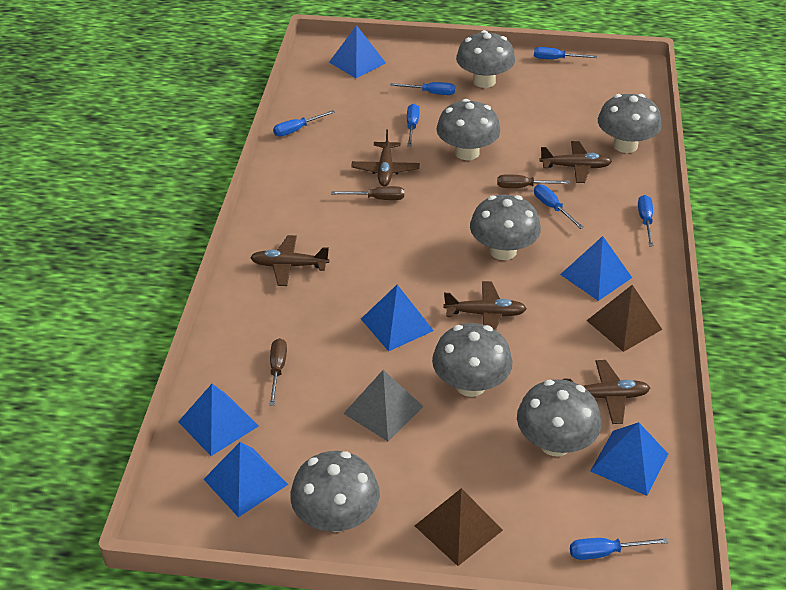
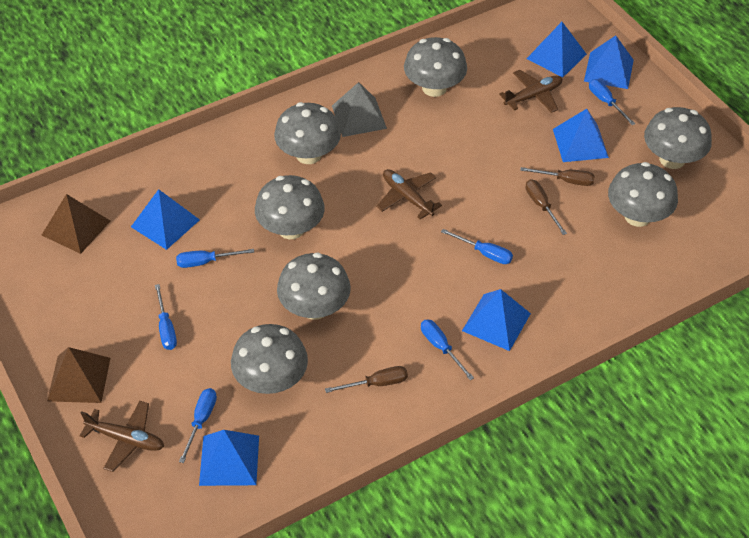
blue screwdriver: [273,110,335,136] [390,82,455,95] [407,104,420,147] [534,47,597,59] [534,184,584,229] [570,538,669,560] [638,195,654,247] = 7 -> [155,284,177,350] [176,249,254,268] [179,388,217,463] [421,319,474,380] [441,229,513,264] [589,79,635,125] = 6
brown plane: [250,235,329,286] [351,129,420,186] [443,281,527,330] [540,141,612,183] [563,360,650,424] = 5 -> [80,401,164,472] [376,169,442,220] [499,70,562,113] = 3

